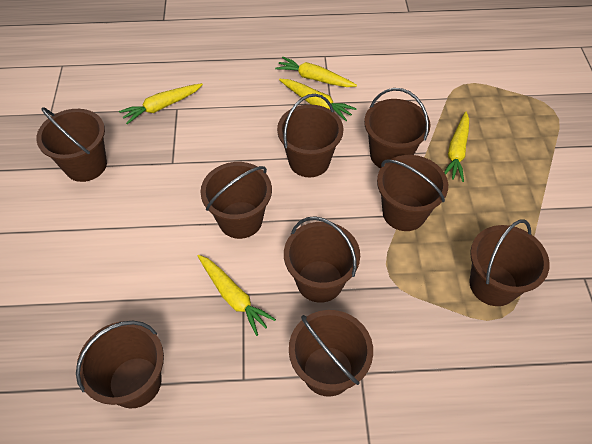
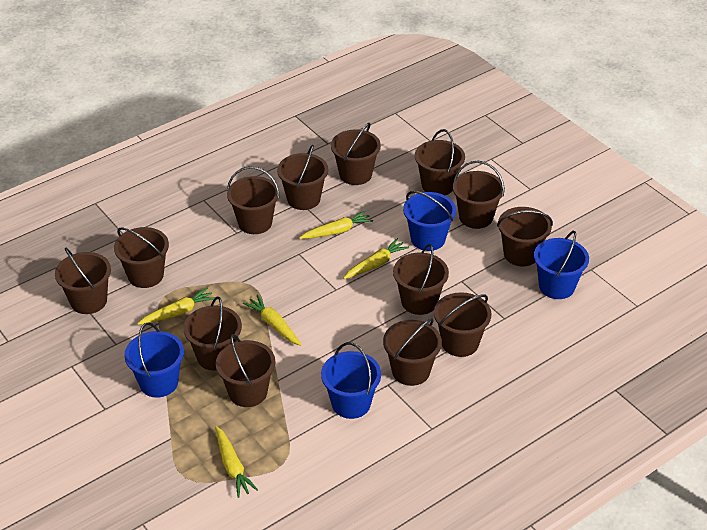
blue bucket: none = 0 -> [124,322,184,398] [321,342,381,419] [403,191,456,251] [534,230,589,299] = 4
brown bucket: [36,107,107,182] [76,321,164,409] [200,162,272,239] [277,94,343,177] [284,216,360,303] [289,310,373,397] [364,88,431,168] [377,155,448,231] [469,219,550,306] = 9 -> [55,248,111,314] [114,227,169,288] [183,296,242,371] [216,334,275,407] [227,166,280,234] [277,145,328,210] [331,123,381,185] [383,318,442,386] [393,244,449,315] [415,129,465,195] [434,292,491,357] [453,161,505,229] [497,207,553,266] = 13

